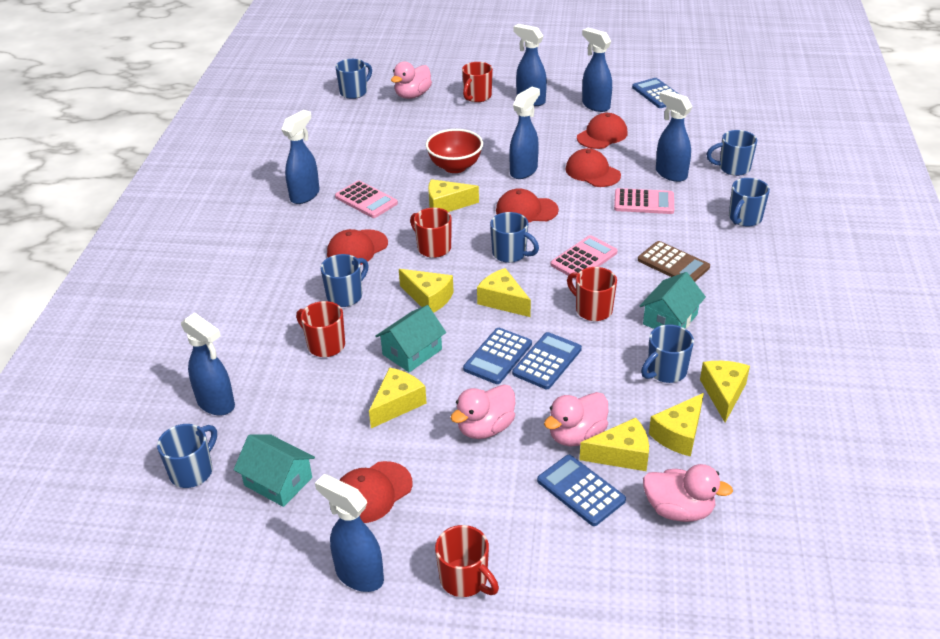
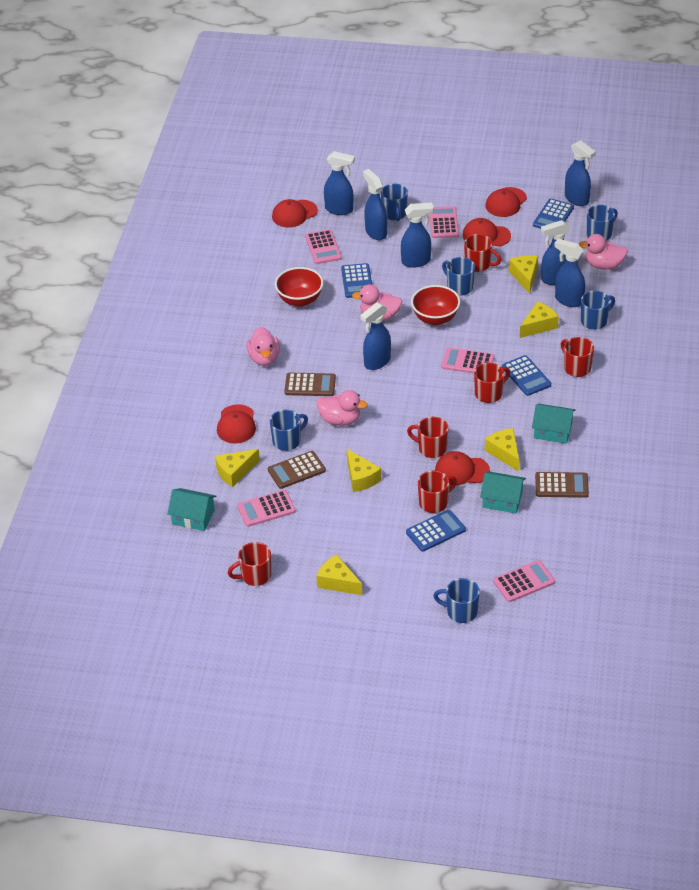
blue mug: [157,424,217,488] [321,254,369,307] [335,59,372,99] [490,212,539,263] [641,324,694,383] [707,130,757,176] [729,178,770,227] = 7 -> [270,410,308,451] [381,184,408,221] [433,578,480,623] [442,257,475,295] [581,291,615,330] [587,205,618,241] = 6
brown calculator: [638,241,710,282] = 1 -> [268,451,326,489] [284,373,336,396] [535,472,589,498] = 3
pink calculator: [335,181,398,218] [551,235,617,280] [614,188,674,214] = 3 -> [237,490,296,527] [305,229,342,264] [429,206,459,238] [442,347,495,374] [493,560,555,602] = 5
red bowl: [425,129,483,173] = 1 -> [275,267,324,307] [411,285,460,325] = 2
red mug: [296,301,345,357] [410,208,452,258] [435,525,499,597] [462,62,493,102] [567,267,617,321] = 5 -> [228,542,271,586] [407,417,449,458] [418,470,457,513] [464,234,502,272] [474,363,510,403] [561,337,594,377] = 6
yellow cheese: [369,367,427,428] [399,269,454,313] [428,179,479,212] [477,268,531,317] [579,418,649,471] [649,393,704,457] [700,361,750,422] = 7 -> [215,449,260,487] [316,554,362,595] [347,449,381,492] [485,428,519,472] [509,256,538,294] [520,301,559,338] = 6

